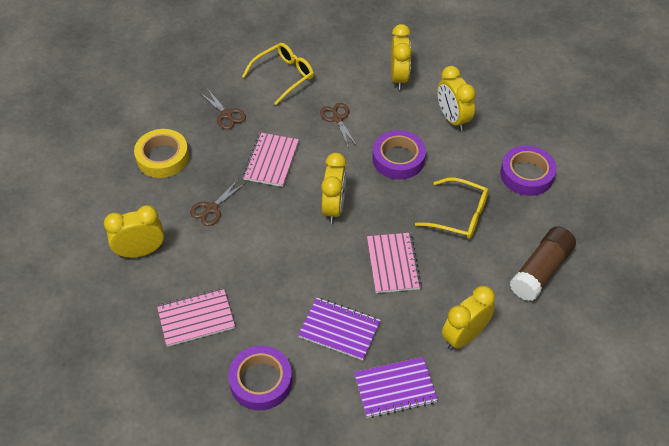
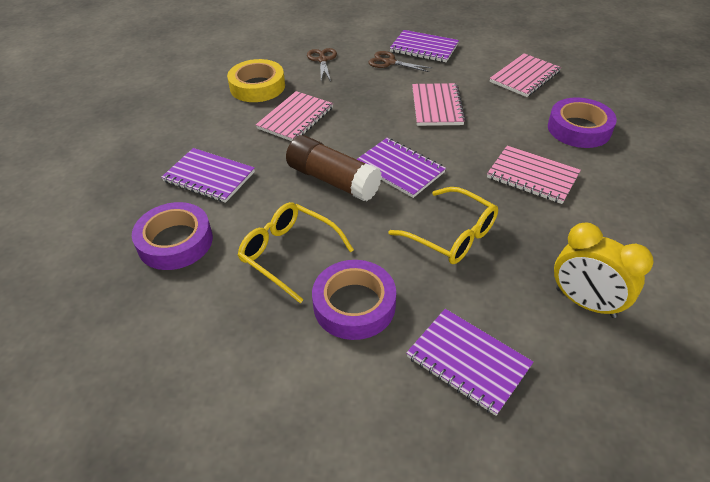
brown scissors: [190,180,245,226] [200,90,246,130] [320,103,357,146] = 3 -> [307,48,337,81] [369,51,432,72] = 2
pink notebook: [157,288,235,347] [243,132,299,187] [367,233,422,293] = 3 -> [256,91,333,141] [412,83,466,126] [487,146,581,204] [490,53,561,97] = 4
purple notebook: [298,298,381,360] [354,357,438,418] = 2 -> [161,148,255,203] [357,138,446,198] [390,30,459,62] [406,309,534,416] = 4
yellow clock: [104,205,164,258] [321,153,346,223] [391,24,412,90] [437,66,476,131] [442,286,495,350] = 5 -> [554,223,653,318] = 1

